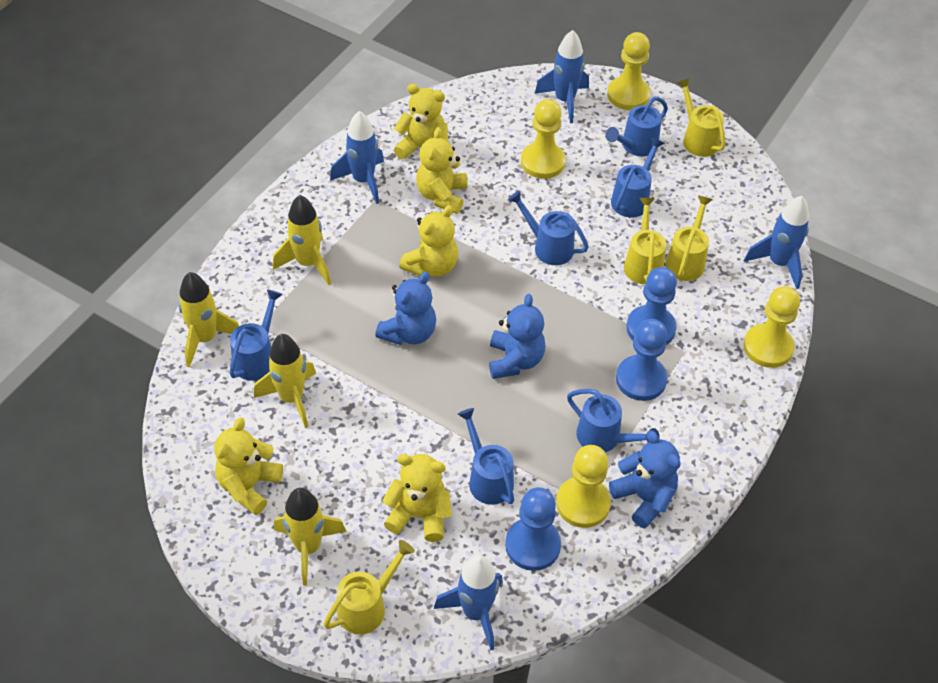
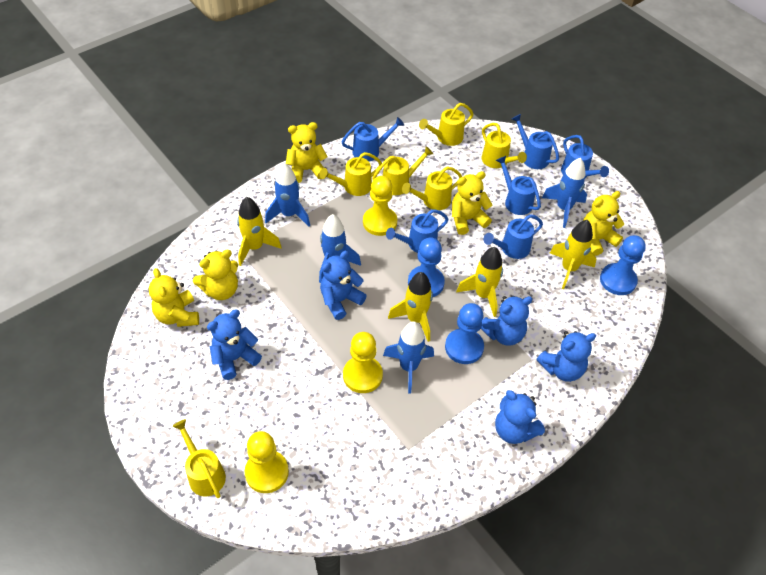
blue teddy bear: [375,272,436,345] [489,294,546,379] [609,430,681,528] = 3 -> [207,309,262,380] [320,250,367,320] [481,296,533,346] [495,390,545,444] [536,331,596,382] = 5
yellow pawn: [521,99,566,179] [556,445,611,528] [607,32,651,110] [743,286,800,368] = 4 -> [245,431,289,493] [343,332,383,393] [363,176,397,236] = 3
yellow watering can: [324,540,415,634] [624,198,666,284] [665,195,713,281] [677,78,726,157] = 4 -> [172,419,226,498] [320,152,382,196] [372,146,433,195] [402,167,462,210] [419,103,474,146] [481,123,527,168] = 6

